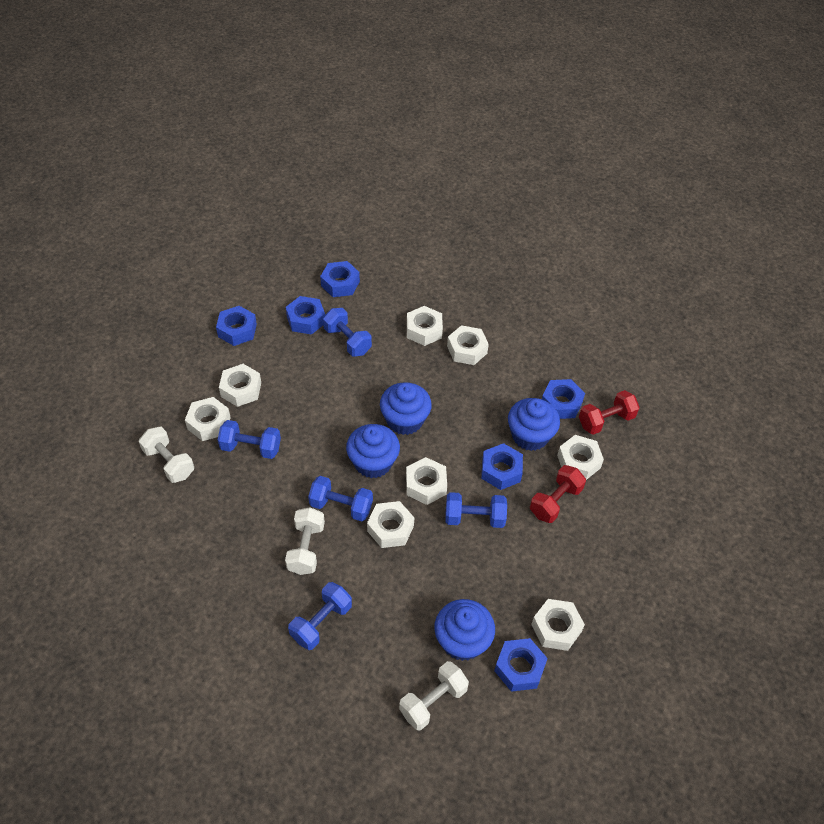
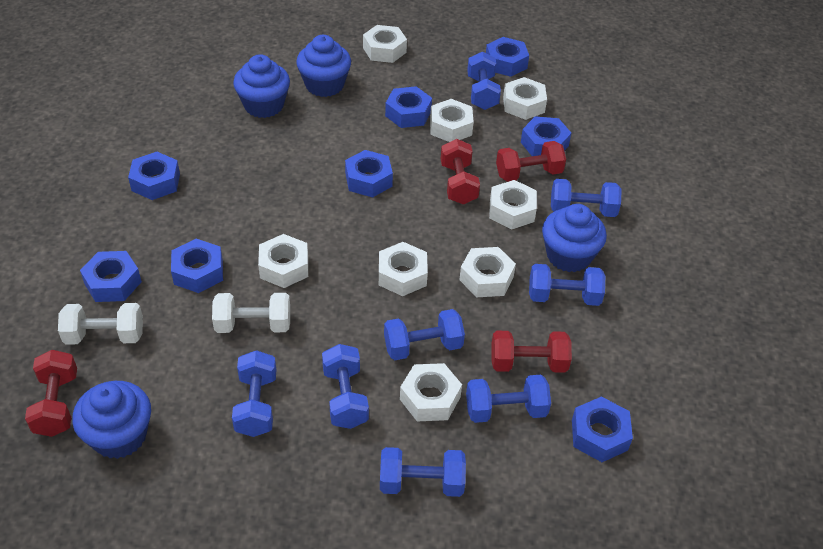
blue dumbbell: [218,420,281,459] [288,582,352,650] [308,476,373,521] [323,308,372,357] [445,492,507,528] = 5 -> [232,350,276,437] [322,344,369,429] [380,447,466,497] [384,309,465,360] [466,375,551,423] [467,52,501,110] [529,264,605,306] [551,179,622,217] = 8
blue nut: [216,306,257,346] [286,296,325,335] [320,261,360,297] [481,443,523,490] [494,638,548,692] [542,379,585,419] = 6 -> [80,251,142,302] [128,152,180,200] [171,239,223,293] [345,150,393,197] [385,86,432,128] [486,37,529,77] [521,116,571,156] [572,396,633,462] = 8
red dumbbell: [530,465,586,523] [579,390,640,435] = 2 -> [25,350,77,437] [441,139,480,205] [491,331,572,373] [496,141,566,182] = 4
white dumbbell: [139,427,194,483] [285,507,325,575] [399,661,469,730] = 3 -> [58,303,143,345] [212,293,290,333] = 2

